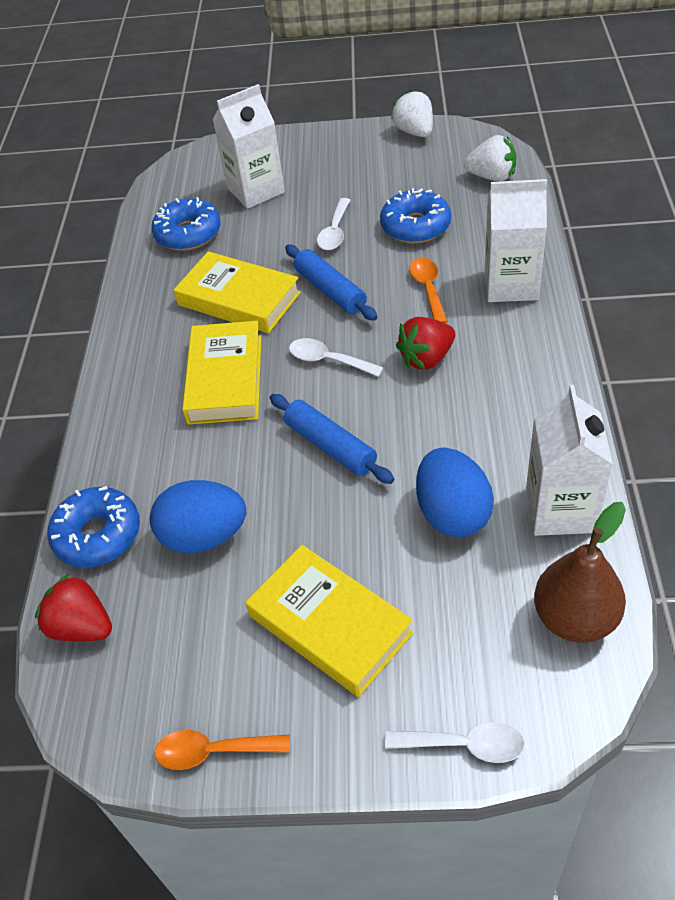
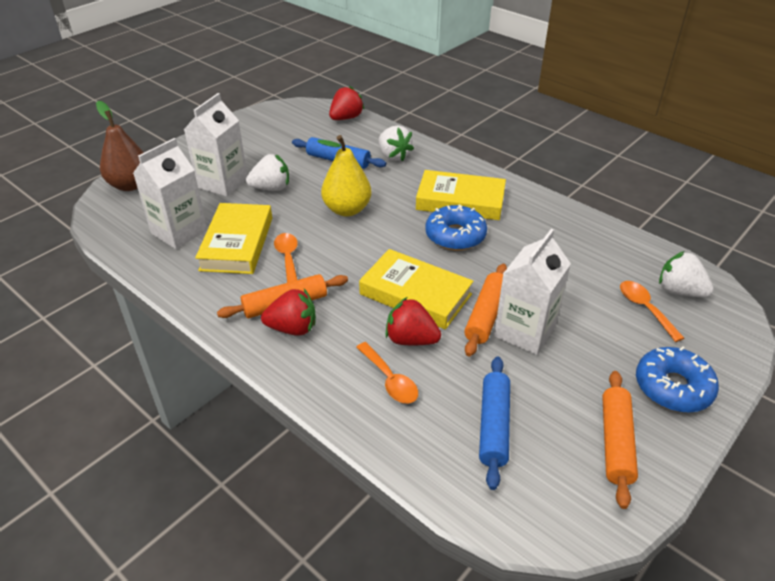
blue donut: [47,486,140,567] [151,197,221,251] [380,188,451,243] = 3 -> [425,204,487,250] [636,346,719,413] = 2
blue egg: [150,480,246,553] [416,447,494,537] = 2 -> none = 0
orange rolling pin: none = 0 -> [217,274,348,318] [464,264,507,357] [602,371,638,509] = 3
orange spoon: [154,730,290,770] [409,258,447,323] = 2 -> [274,233,298,283] [356,342,418,403] [620,281,684,342] = 3
red strawberry: [35,574,112,641] [396,317,455,370] = 2 -> [261,289,316,336] [329,86,365,120] [385,297,441,345] = 3
white spoon: [289,338,384,377] [317,198,350,250] [385,722,525,763] = 3 -> none = 0
white strawberry: [391,90,433,137] [464,135,516,181] = 2 -> [246,154,289,191] [379,125,414,161] [659,251,714,297] = 3
yellow pear: none = 0 -> [317,135,372,217] = 1

